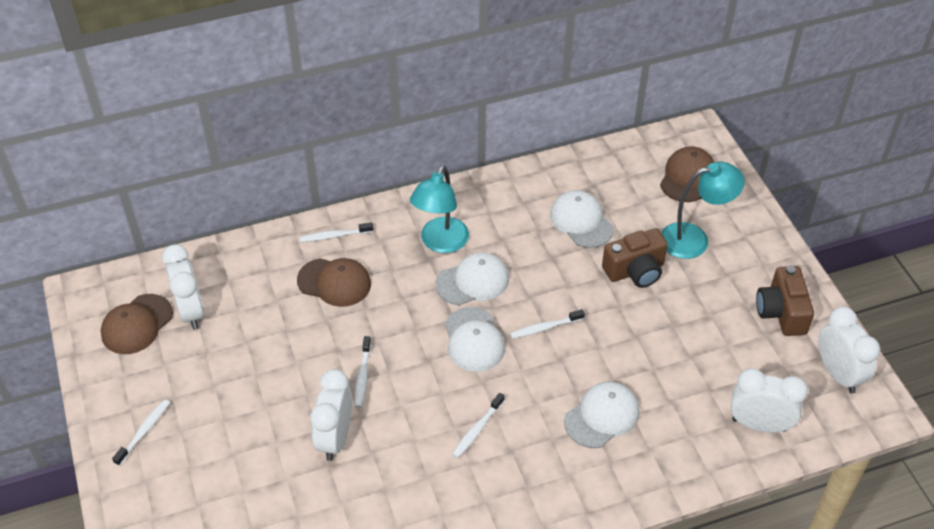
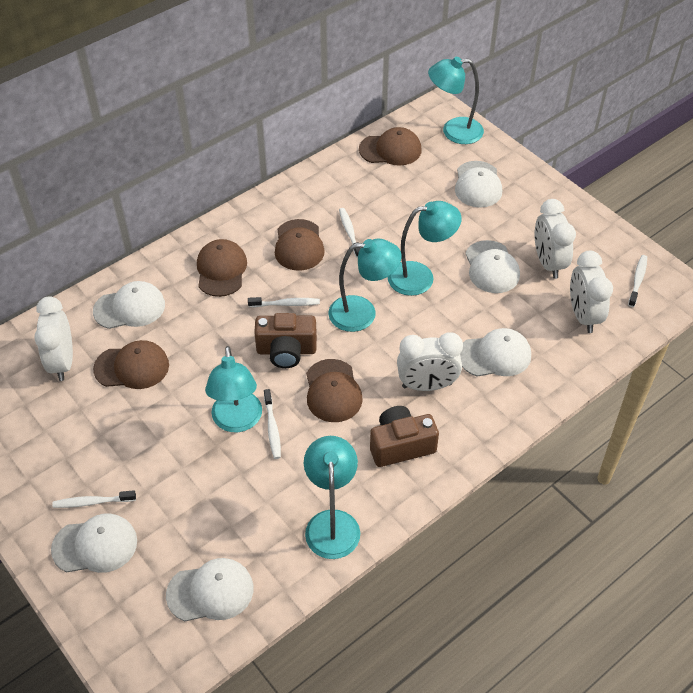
brown cap: [101,294,173,354] [297,258,371,307] [660,146,714,202] = 3 -> [93,340,169,389] [197,239,247,297] [275,219,325,271] [306,359,363,422] [359,127,422,166] = 5
turquoise lamp: [410,165,469,253] [661,162,745,259] = 2 -> [205,346,262,432] [304,436,360,559] [328,238,401,332] [388,201,462,296] [428,57,484,144] = 5
white cap: [435,252,509,305] [445,307,505,372] [550,190,614,248] [564,382,640,448] = 4 -> [51,514,137,573] [93,281,165,329] [166,558,253,621] [455,161,502,207] [460,328,531,377] [465,240,520,293] = 6

